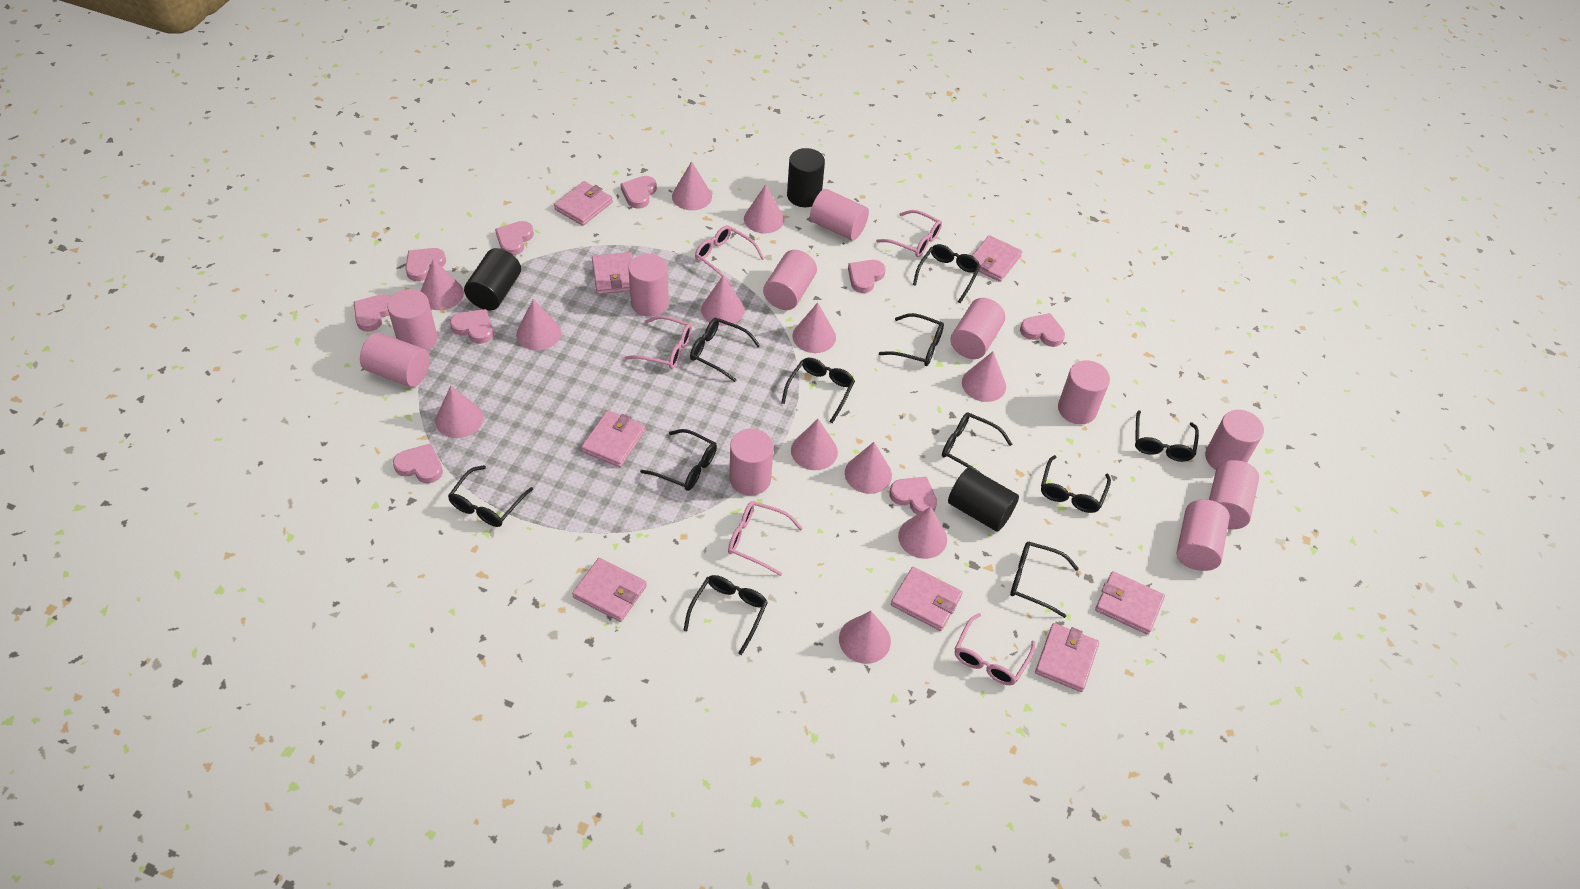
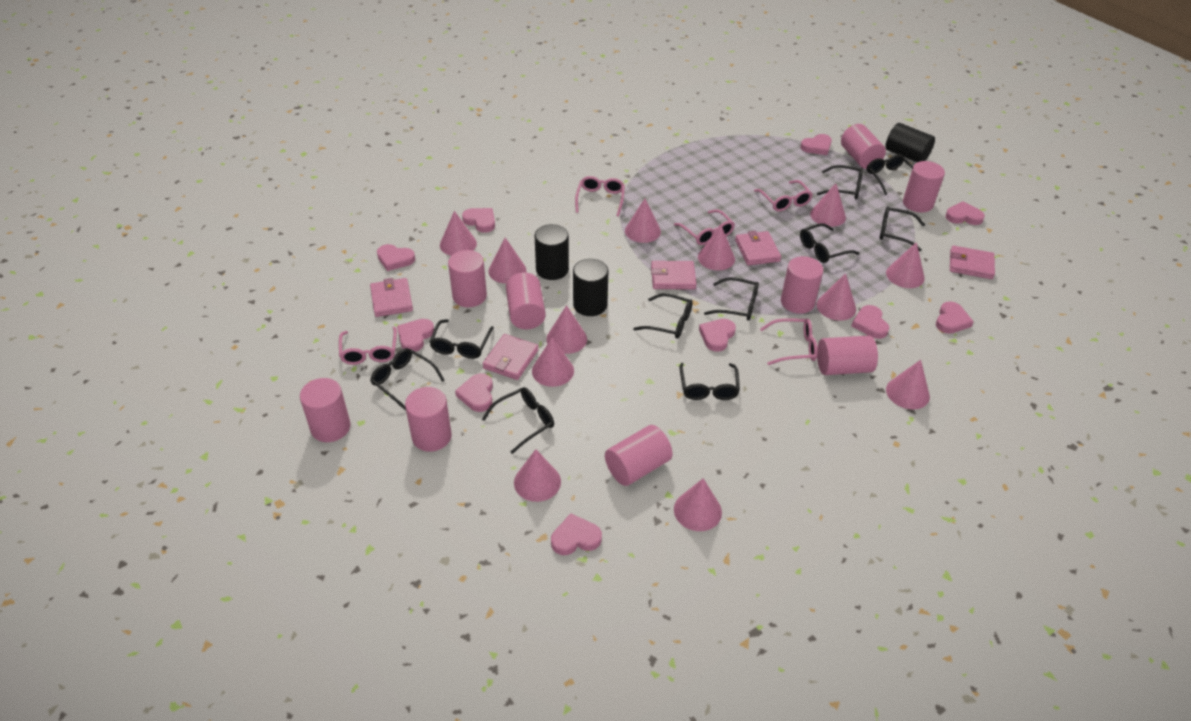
black glasses: [448,465,533,527] [640,429,717,491] [683,575,768,655] [690,318,760,382] [781,358,855,423] [879,313,944,366] [913,244,981,303] [942,412,1012,474] [1010,541,1079,618] [1041,455,1111,513] [1135,411,1199,462] = 11 -> [370,348,445,411] [429,319,494,359] [482,387,554,454] [633,293,693,338] [679,363,740,400] [704,277,759,320] [800,223,860,263] [817,165,864,199] [867,154,913,195] [879,206,925,251] = 10
pink cylinder: [360,332,430,387] [387,289,438,351] [628,254,669,317] [729,429,773,496] [763,250,817,310] [810,189,869,240] [950,298,1005,359] [1058,360,1110,425] [1177,500,1230,571] [1205,410,1264,470] [1209,460,1259,529] = 11 -> [300,378,351,442] [405,387,452,452] [448,250,487,307] [506,272,546,329] [605,425,673,486] [781,256,823,314] [817,335,878,375] [841,124,886,169] [903,161,945,213] = 9
pink heart: [353,294,391,332] [393,443,443,483] [405,248,446,281] [450,309,493,344] [495,221,534,255] [620,176,657,209] [848,260,886,293] [889,477,937,514] [1020,313,1065,347] = 9 -> [377,244,415,271] [397,319,434,352] [455,373,493,412] [462,208,495,233] [551,514,602,555] [699,319,736,352] [800,134,832,155] [851,305,889,339] [936,301,974,334] [945,201,985,225] = 10
pink wallet: [554,181,613,226] [572,558,647,622] [581,410,646,467] [592,252,633,294] [891,567,963,631] [972,235,1022,282] [1035,623,1099,692] [1095,571,1165,635] = 8 -> [370,278,413,317] [483,334,539,380] [651,261,697,289] [735,231,781,266] [950,245,995,279] = 5

